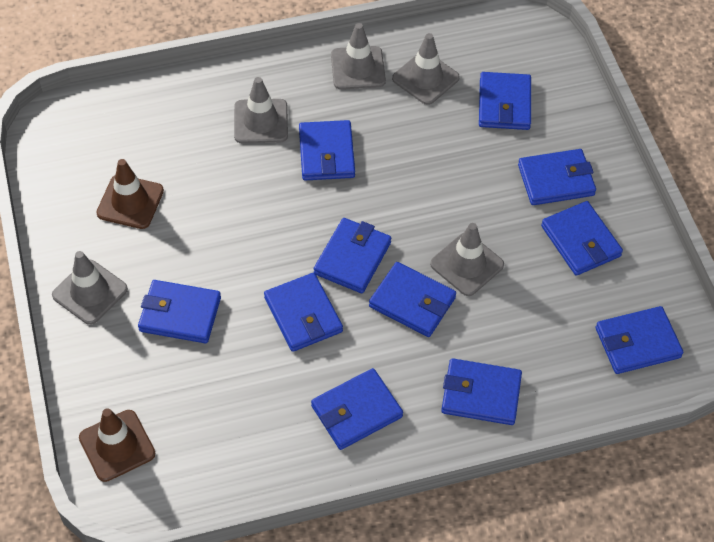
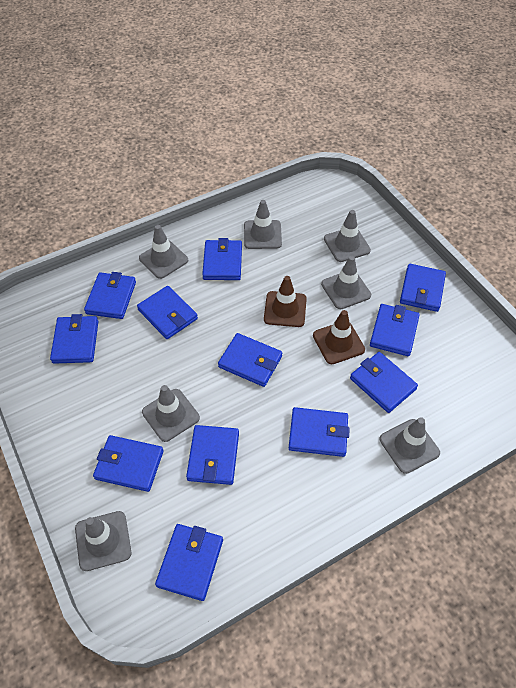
blue wallet: [138,280,221,343] [264,273,343,352] [299,120,355,180] [311,368,403,450] [314,218,391,293] [369,262,456,337] [441,358,522,425] [479,72,531,130] [518,149,596,205] [541,201,623,276] [596,306,683,374] = 11 -> [50,314,98,364] [84,272,136,319] [93,435,164,492] [137,286,198,339] [155,524,223,601] [186,425,239,485] [202,238,242,280] [218,333,282,387] [289,407,350,457] [350,352,418,413] [370,304,420,356] [400,264,446,312] = 12
grey traffic cone: [52,251,128,325] [234,77,288,143] [331,23,386,90] [392,33,460,105] [430,223,504,296] = 5 -> [75,511,131,571] [139,225,188,279] [142,385,200,442] [244,200,282,249] [321,256,371,309] [324,210,371,262] [380,417,440,474] = 7

